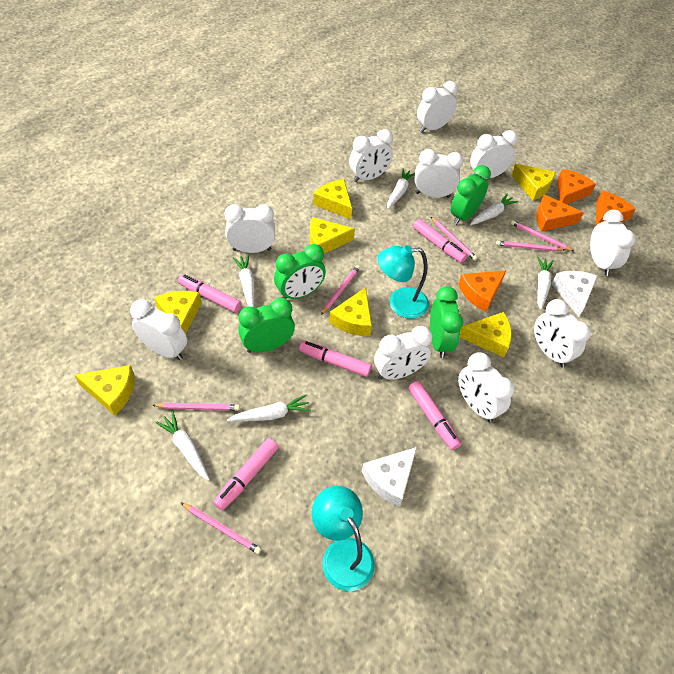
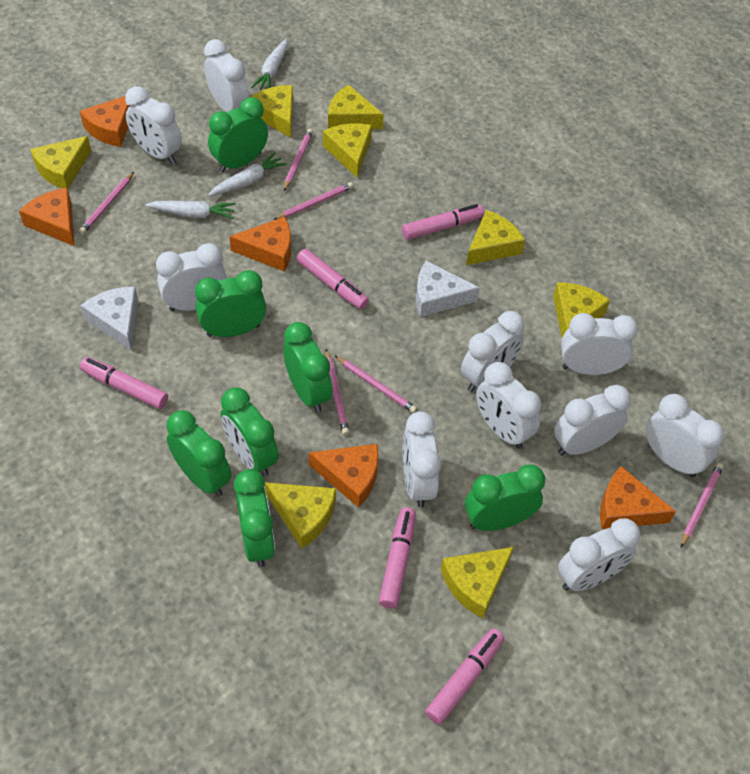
green clock: [238,298,295,353] [274,244,326,299] [430,286,463,358] [451,165,491,225] = 4 -> [167,410,231,497] [195,270,266,337] [208,97,268,173] [221,388,279,477] [234,469,275,567] [283,322,332,413] [465,464,545,531] = 7
orange cheese: [458,270,506,312] [536,195,584,231] [557,169,596,204] [596,191,636,225] = 4 -> [19,188,74,246] [80,96,131,147] [229,217,291,272] [309,444,379,508] [600,466,676,529] = 5
turquoise lamp: [312,486,375,591] [377,245,429,319] = 2 -> none = 0
white carrot: [155,411,210,481] [227,395,311,422] [233,255,255,307] [387,168,415,209] [470,194,518,225] [537,257,554,310] = 6 -> [145,201,236,219] [208,153,287,196] [251,39,288,90] = 3
yellow cheese: [75,365,135,416] [154,291,202,334] [310,217,355,254] [313,179,352,219] [329,287,372,336] [460,312,512,358] [511,164,555,201] = 7 -> [30,136,91,189] [249,85,293,138] [265,482,336,548] [323,123,372,178] [328,85,384,129] [441,547,514,618] [466,210,525,265] [553,282,610,338] = 8

